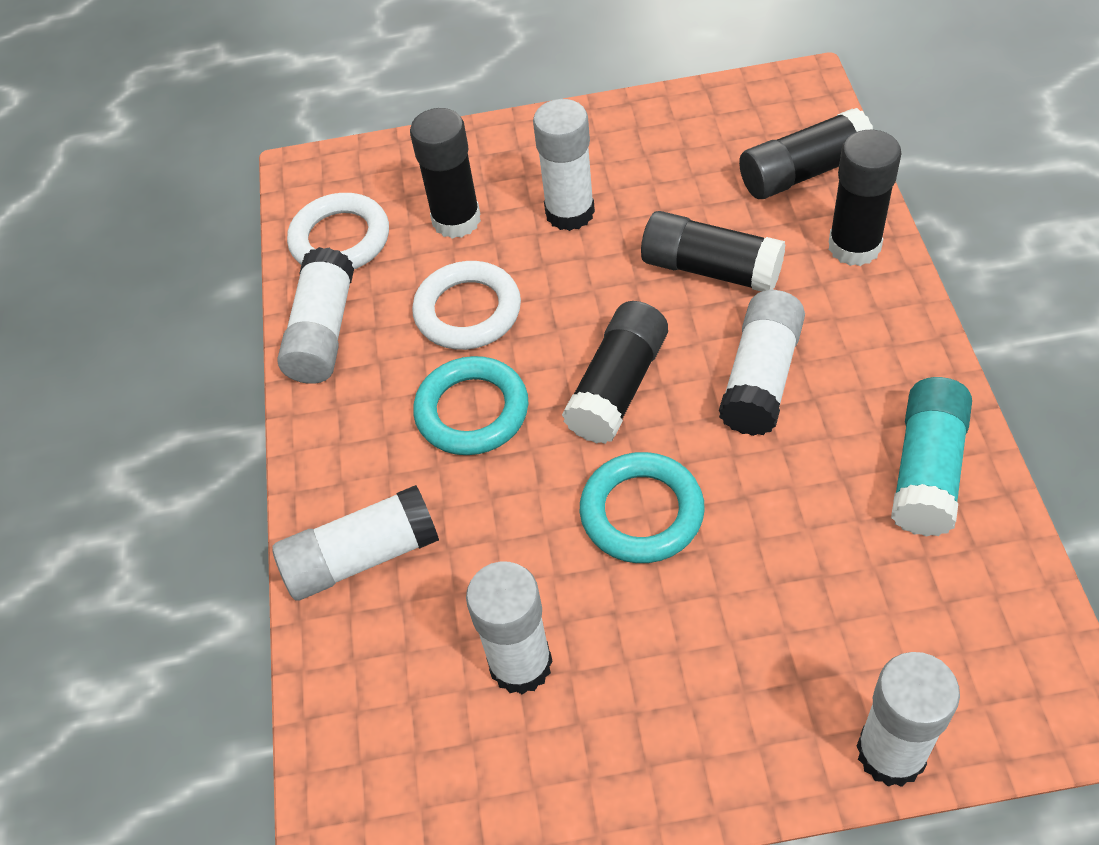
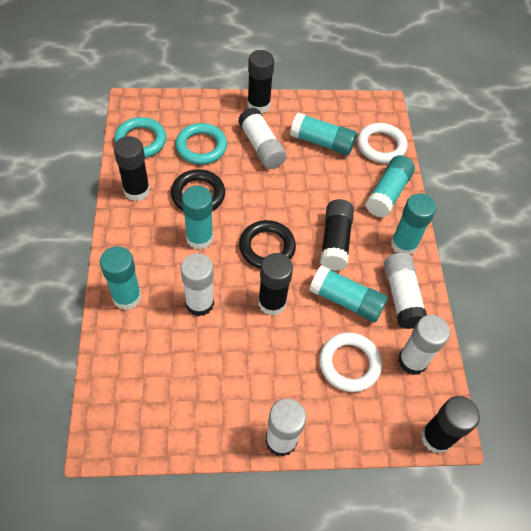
black ring: none = 0 -> [171,169,225,211] [239,220,296,269] = 2
turquoise glue stick: [891,377,972,536] = 1 -> [100,246,141,310] [182,186,213,250] [290,112,357,155] [309,265,388,322] [365,155,415,218] [391,193,436,254] = 6
white glue stick: [273,485,439,600] [278,247,354,384] [466,561,553,695] [533,99,595,231] [719,290,805,436] [857,652,960,787] = 6 -> [180,253,214,316] [238,108,287,169] [265,398,306,457] [384,252,427,329] [398,315,450,375] = 5

